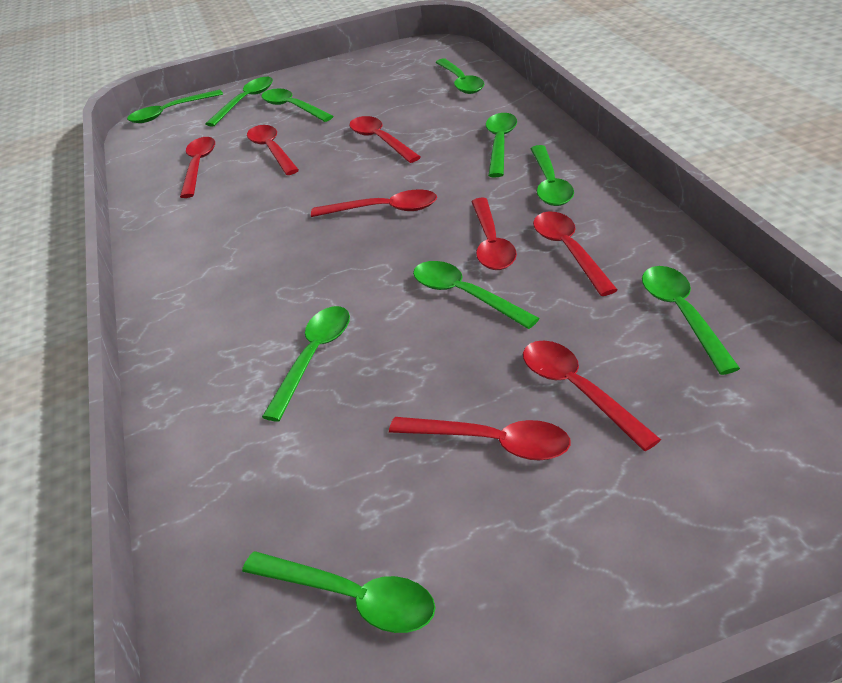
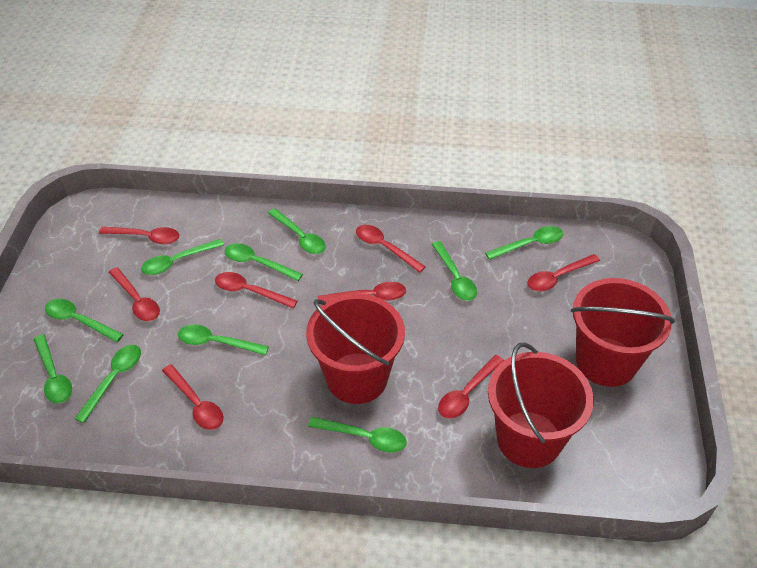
red bucket: none = 0 -> [306,294,405,404] [488,342,594,468] [571,278,675,387] = 3

